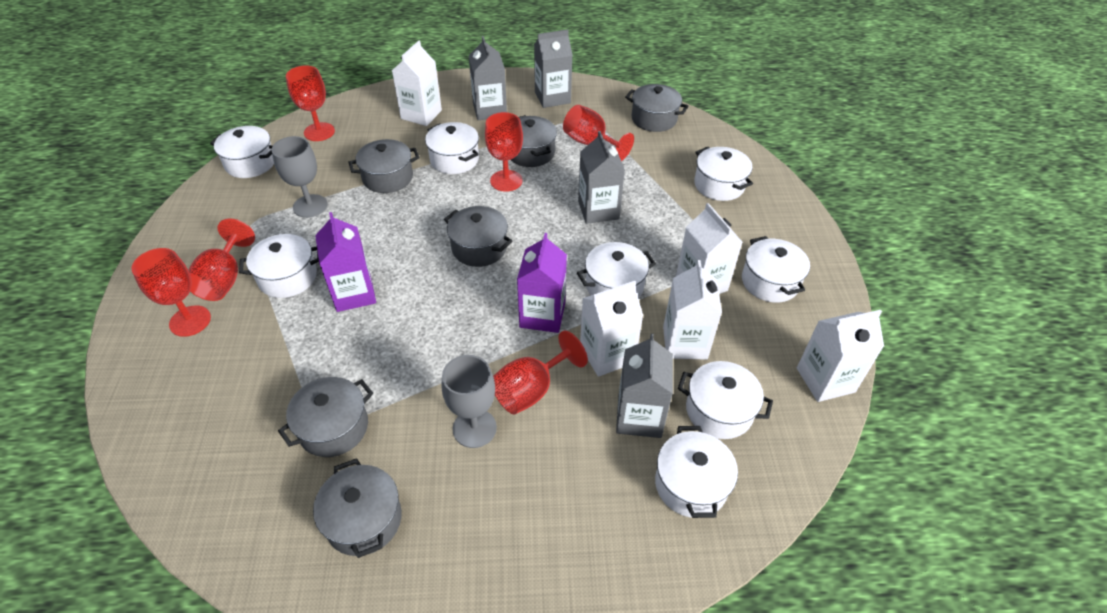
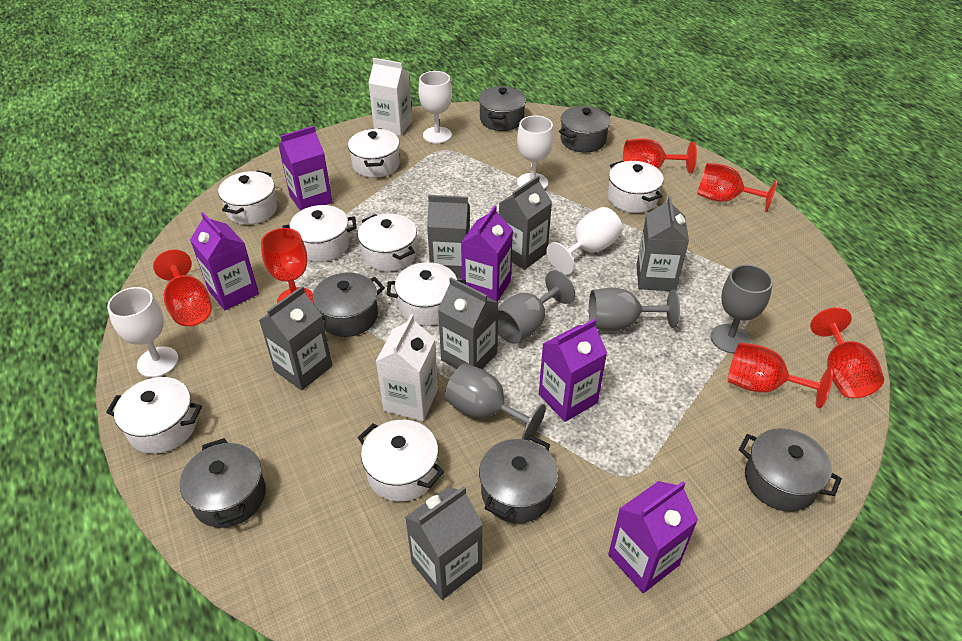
grey carton: [469,36,507,120] [534,29,573,108] [578,131,625,224] [616,334,673,438] = 4 -> [259,286,332,390] [405,486,483,600] [427,195,470,279] [438,277,498,369] [499,175,552,270] [636,196,689,291] = 6
grey goblet: [272,136,328,218] [442,355,497,448] = 2 -> [445,363,546,440] [498,270,575,344] [589,288,680,331] [711,264,773,353] = 4
purple carton: [315,212,376,312] [517,233,567,333] = 2 -> [190,212,259,310] [279,126,333,211] [461,205,513,302] [539,319,607,422] [608,481,698,593] = 5
white carton: [392,40,442,126] [580,281,643,377] [663,260,722,360] [676,203,743,294] [797,310,884,402] = 5 -> [368,58,412,136] [376,314,438,421] = 2
white goblet: none = 0 -> [107,287,179,378] [418,71,452,144] [517,116,554,189] [546,207,622,274] = 4

